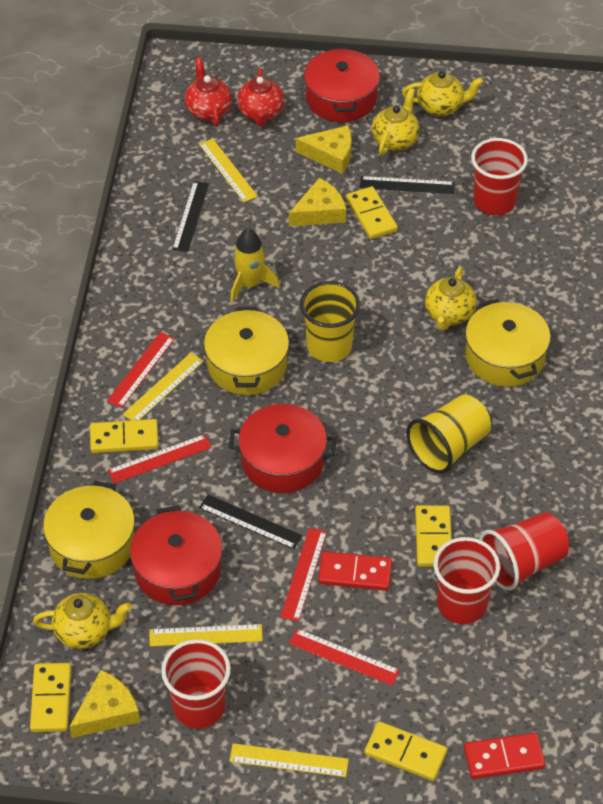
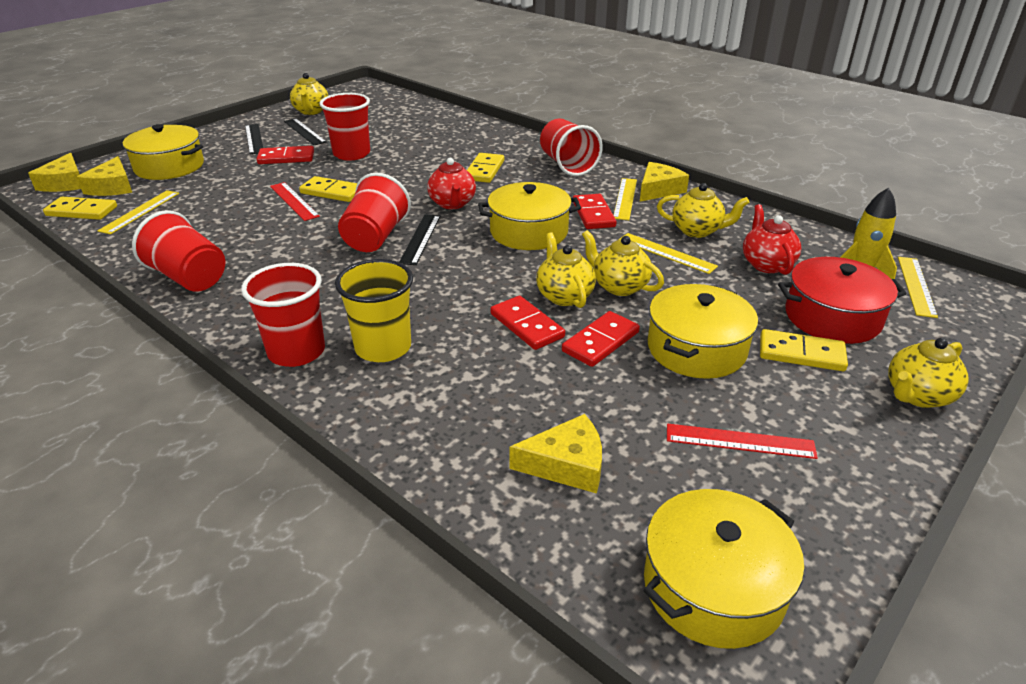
red cup: [161,639,231,729] [434,537,500,624] [471,138,528,215] [479,512,569,591] = 4 -> [132,210,225,292] [241,263,325,367] [319,93,370,160] [338,173,411,252] [540,118,603,176] = 5
red domino: [318,551,392,591] [464,733,546,779] = 2 -> [256,146,314,164] [491,296,565,350] [562,311,640,367] [573,194,617,229] = 4
red pot: [130,506,222,606] [228,404,337,493] [304,47,380,122] = 3 -> [778,257,907,344] = 1
red ruler: [107,332,175,408] [108,434,212,484] [280,528,327,622] [289,629,400,686] = 4 -> [270,182,320,221] [667,423,818,459] = 2
yellow cheese: [69,670,140,738] [289,178,346,226] [296,125,352,174] = 3 -> [28,153,81,192] [77,156,132,196] [509,414,602,494] [640,162,689,202] = 4
yellow cup: [300,281,360,362] [406,394,491,474] = 2 -> [335,259,413,362] = 1
yellow domino: [30,663,71,732] [90,419,159,453] [346,186,398,239] [364,721,447,781] [415,505,452,567] = 5 -> [43,197,117,220] [299,176,357,202] [467,153,504,183] [760,329,848,371] = 4
yellow pot: [43,481,135,579] [204,307,289,395] [465,299,551,387] = 3 -> [123,124,204,180] [478,182,581,250] [643,489,804,649] [648,284,758,379] = 4
yellow teapot: [33,593,132,649] [372,88,420,155] [402,71,484,116] [425,267,477,331] = 4 -> [290,73,328,115] [536,232,596,308] [582,230,664,296] [657,183,749,238] [888,338,969,408] = 5

